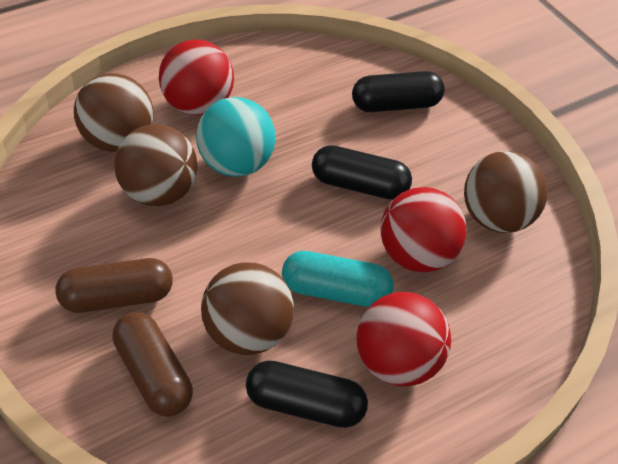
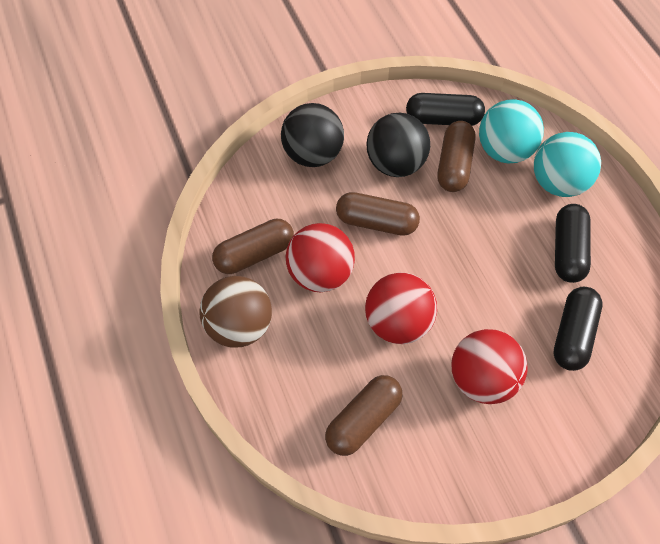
black ball: none = 0 -> [281,103,344,167] [366,113,430,177] = 2
brown ball: [74,73,153,152] [114,124,197,206] [201,262,294,355] [464,151,548,233] = 4 -> [199,276,272,348] = 1
brown capsule: [56,258,173,313] [112,312,193,417] = 2 -> [212,219,294,274] [325,375,403,456] [336,192,420,236] [437,121,475,192] = 4
turquoise ball: [196,97,276,177] = 1 -> [479,99,544,164] [534,132,601,197] = 2
turquoise capsule: [282,251,394,307] = 1 -> none = 0

